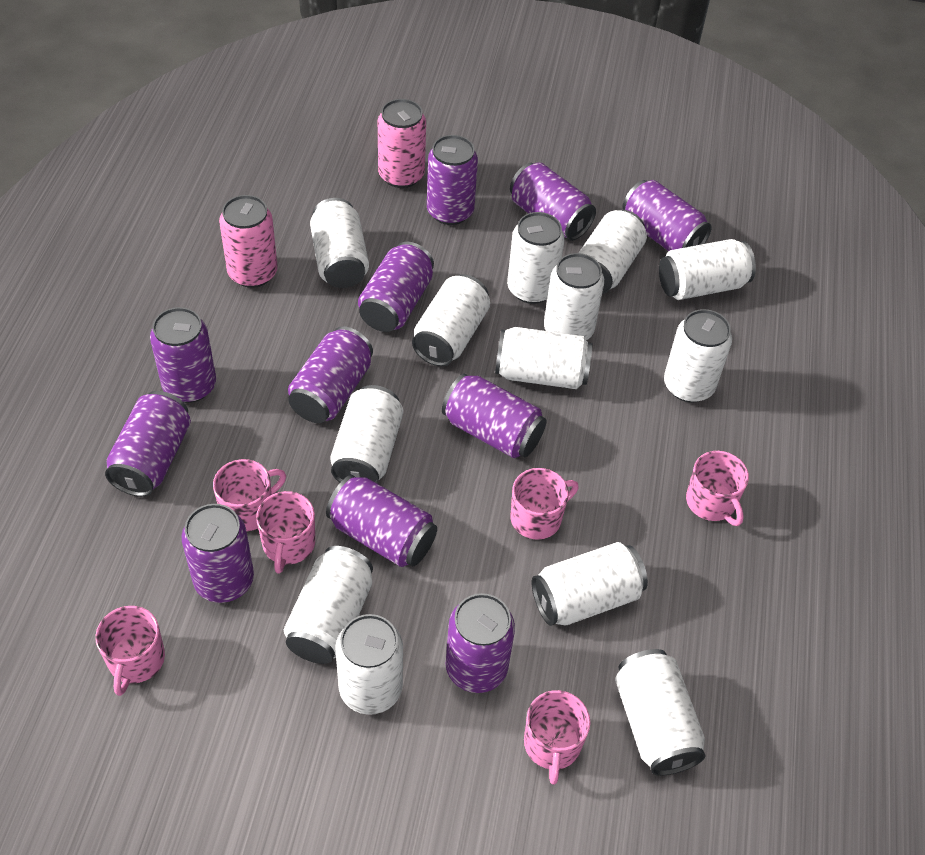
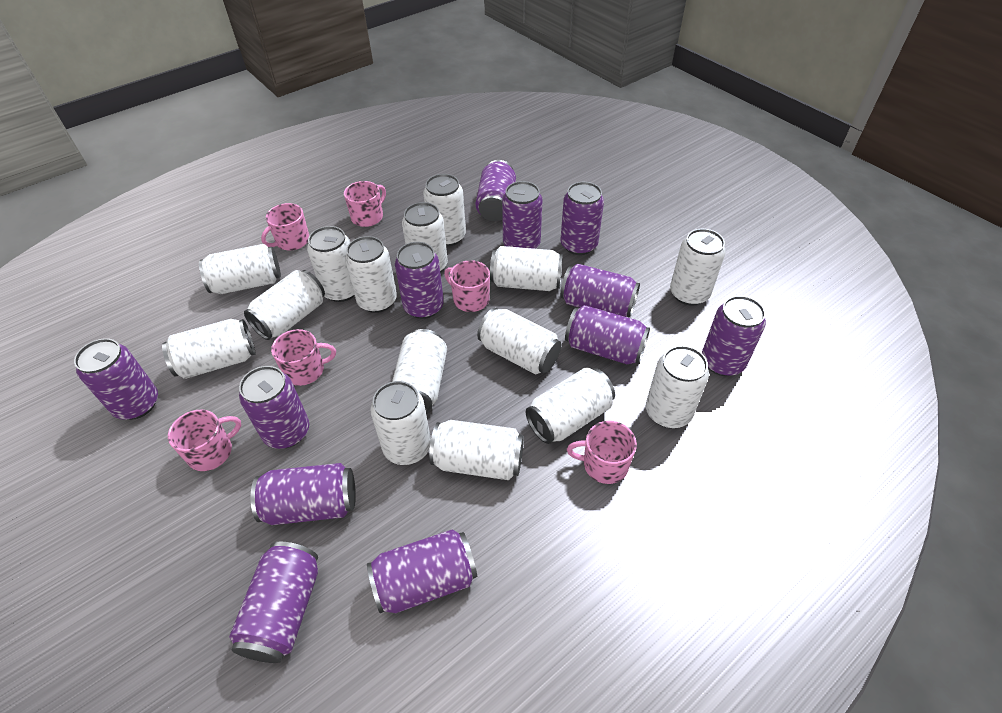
pink can: [219,195,278,288] [378,99,426,188] = 2 -> none = 0
purple can: [105,391,191,497] [150,307,216,403] [182,504,254,603] [288,326,373,423] [326,475,437,567] [358,242,434,332] [427,135,478,225] [442,374,546,458] [446,593,515,693] [510,162,596,241] [622,180,712,251] = 11 -> [74,338,158,420] [229,542,318,663] [239,366,309,449] [251,463,356,525] [367,529,477,614] [395,242,444,319] [476,160,516,221] [502,181,543,249] [560,264,640,318] [561,182,604,255] [565,305,650,364] [702,296,766,376] = 12
white can: [284,546,373,664] [310,198,369,288] [330,385,403,484] [336,614,403,715] [412,274,490,366] [495,327,593,389] [507,212,565,304] [532,542,648,626] [544,253,604,340] [579,210,647,294] [615,649,705,776] [659,239,756,300] [664,309,732,402] = 13 -> [162,319,255,379] [199,244,281,294] [244,270,325,340] [307,226,355,302] [345,236,397,313] [370,381,431,465] [392,329,447,413] [402,202,448,272] [423,174,466,247] [429,420,524,480] [477,308,561,374] [490,246,563,291] [526,367,615,444] [646,345,709,428] [670,229,726,306] = 15

